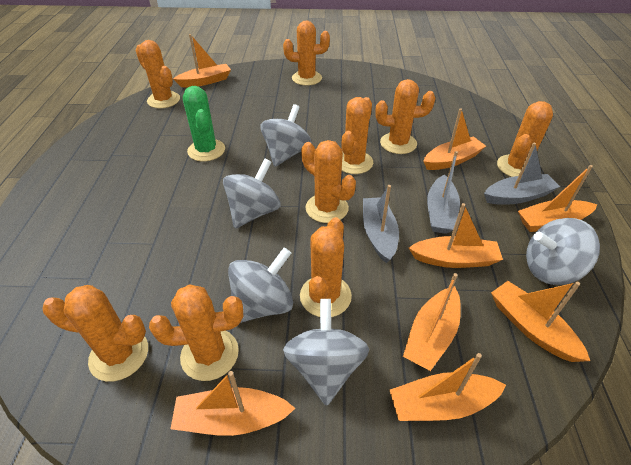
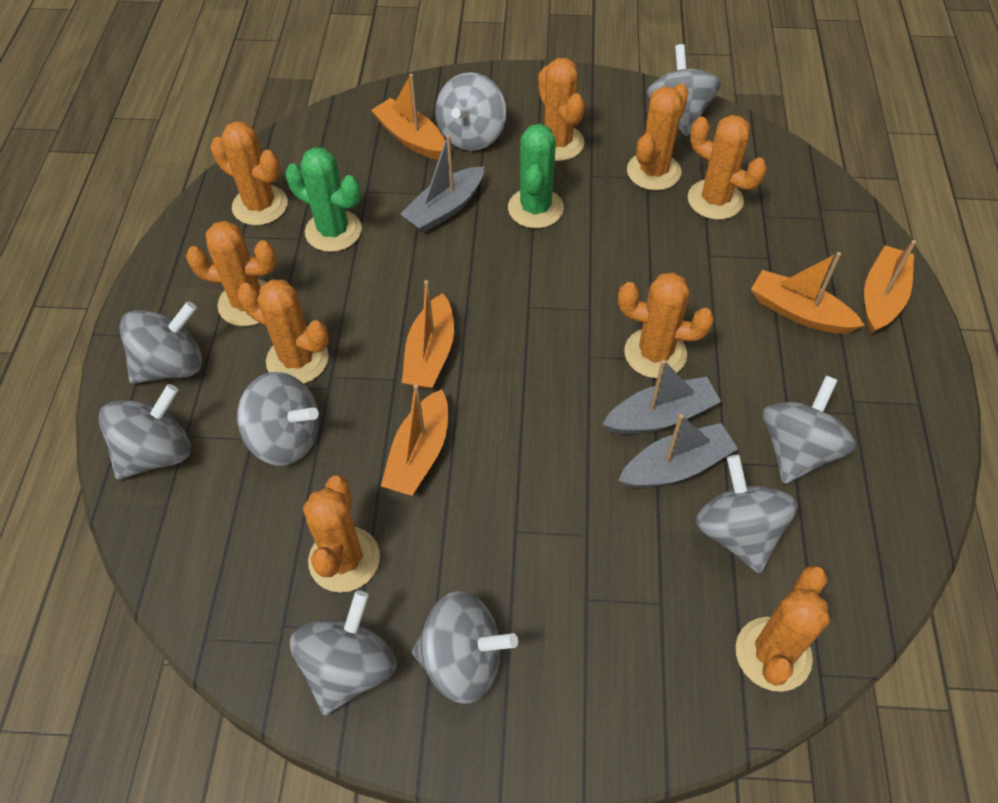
green cactus: [183,86,225,161] = 1 -> [285,147,362,252] [508,124,564,228] = 2
grey spinning top: [223,158,281,228] [228,248,293,323] [261,104,312,167] [283,299,369,406] [526,218,600,285] = 5 -> [99,384,190,480] [119,301,202,384] [237,372,319,466] [290,591,397,716] [412,591,518,704] [435,72,506,151] [646,44,721,136] [696,455,798,573] [763,376,856,484] = 9
orange boat: [171,371,296,436] [173,34,231,87] [390,353,506,421] [403,273,461,371] [409,203,503,268] [423,108,486,170] [491,281,590,362] [518,165,597,232] = 8 -> [371,74,445,160] [381,384,448,496] [402,280,454,389] [751,252,865,334] [864,240,916,334] = 5

